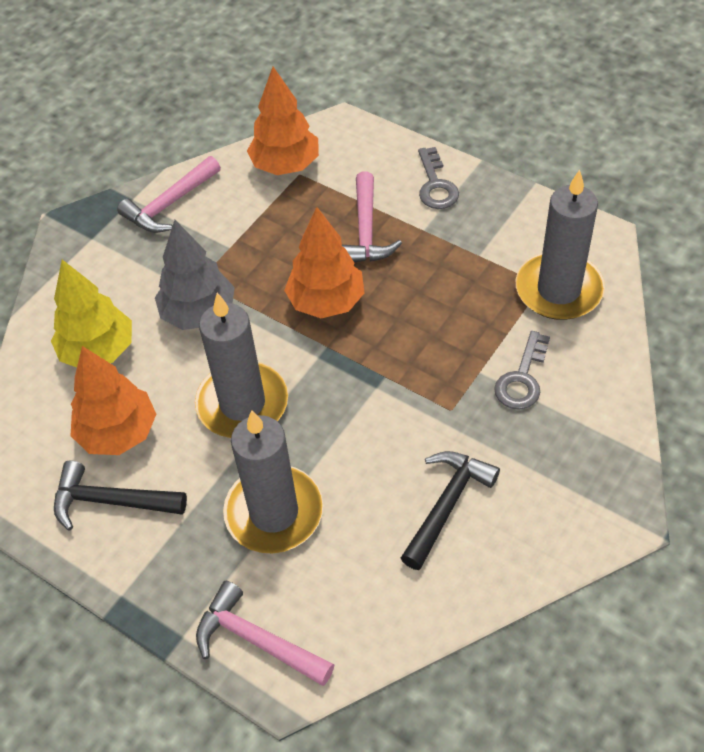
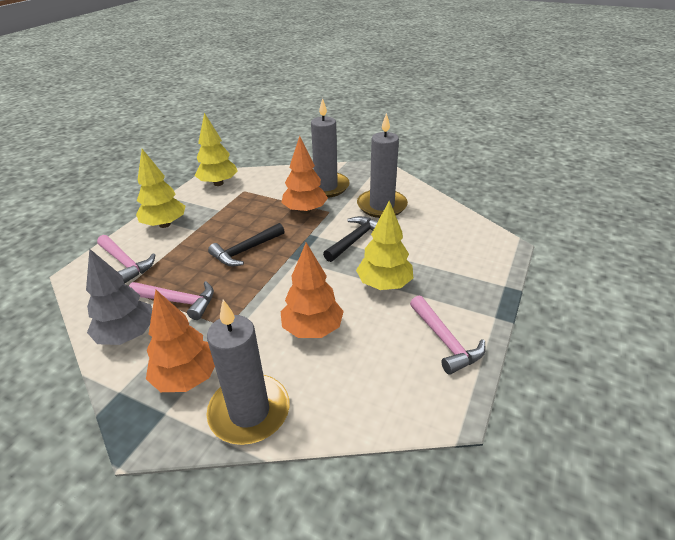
grey key: [418,147,459,209] [494,331,550,410] = 2 -> none = 0
yellow tree: [51,260,132,367] = 1 -> [136,149,185,228] [195,113,238,186] [356,200,413,290] = 3

